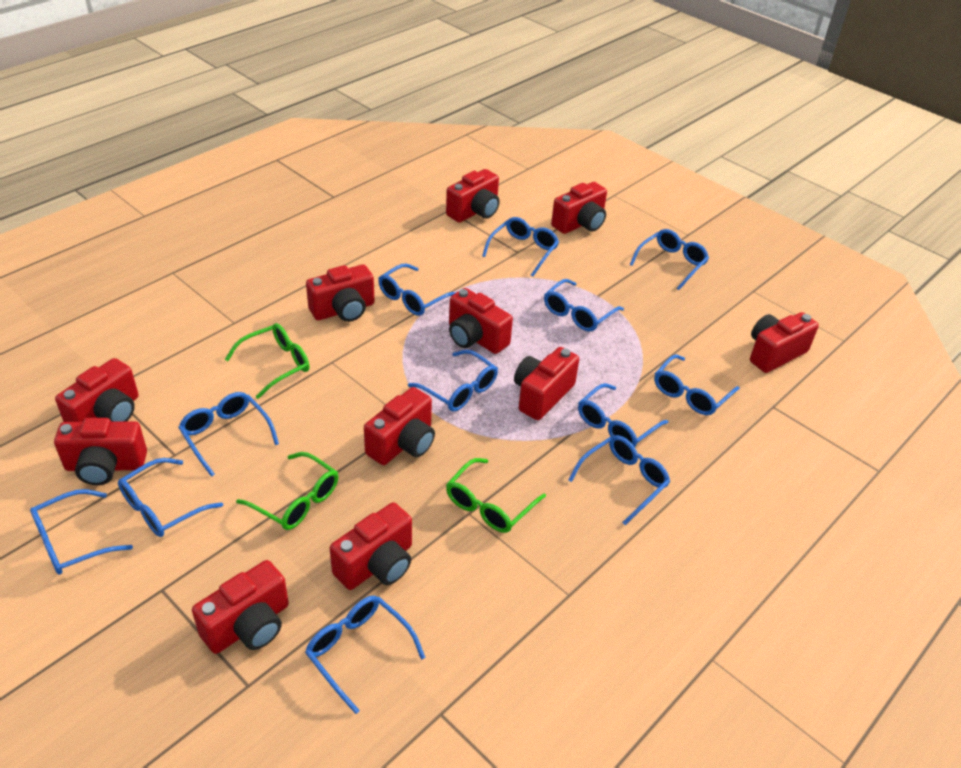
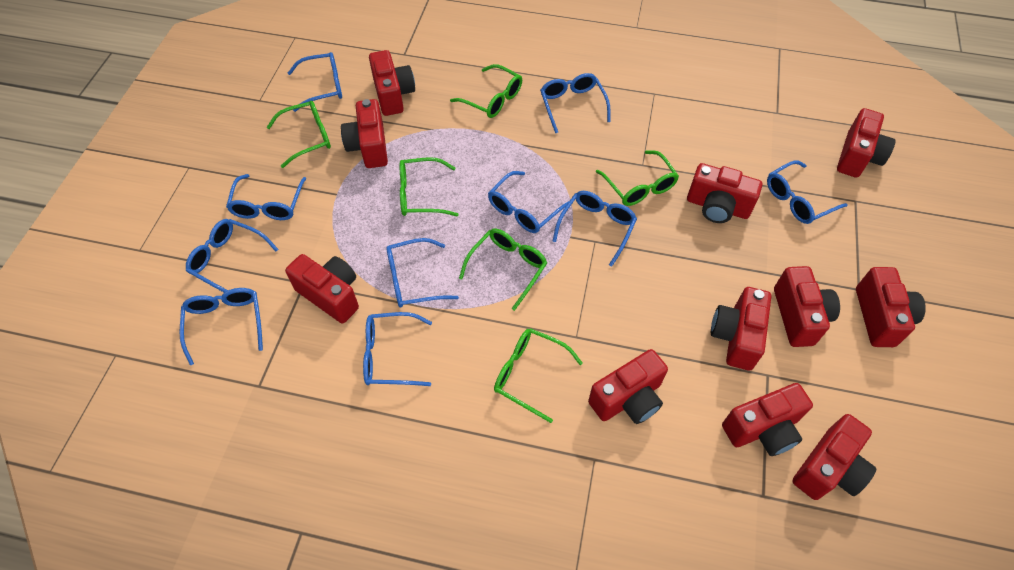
blue glasses: [30,489,133,575] [118,458,223,537] [178,392,279,477] [305,596,425,714] [378,264,455,316] [408,350,498,412] [482,217,559,277] [544,279,624,332] [568,435,670,525] [578,383,668,447] [630,229,709,290] [654,354,740,415] = 12 -> [180,288,263,365] [186,219,278,293] [226,174,306,220] [288,52,342,112] [363,312,432,386] [386,238,459,308] [488,171,569,233] [540,73,611,133] [553,191,637,267] [767,160,848,224] = 10
green glasses: [225,323,309,399] [236,452,338,530] [446,458,546,533] = 3 -> [267,101,331,168] [400,157,459,216] [450,64,522,118] [459,229,547,311] [494,328,583,423] [596,150,679,206] = 6

